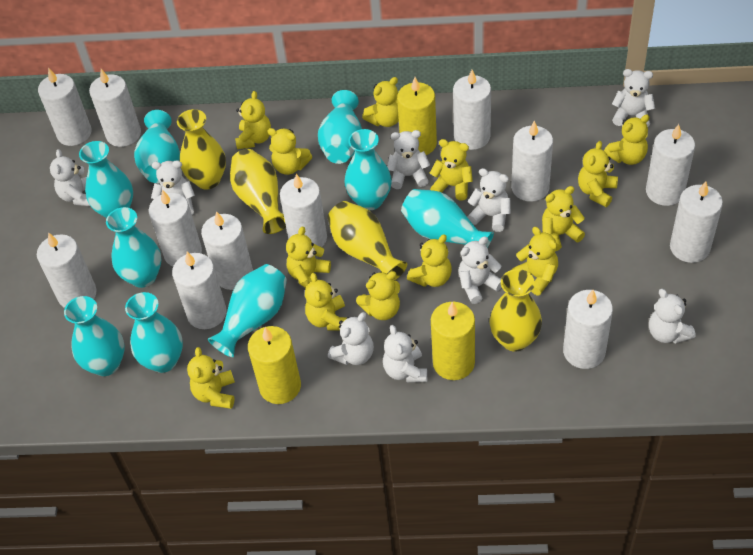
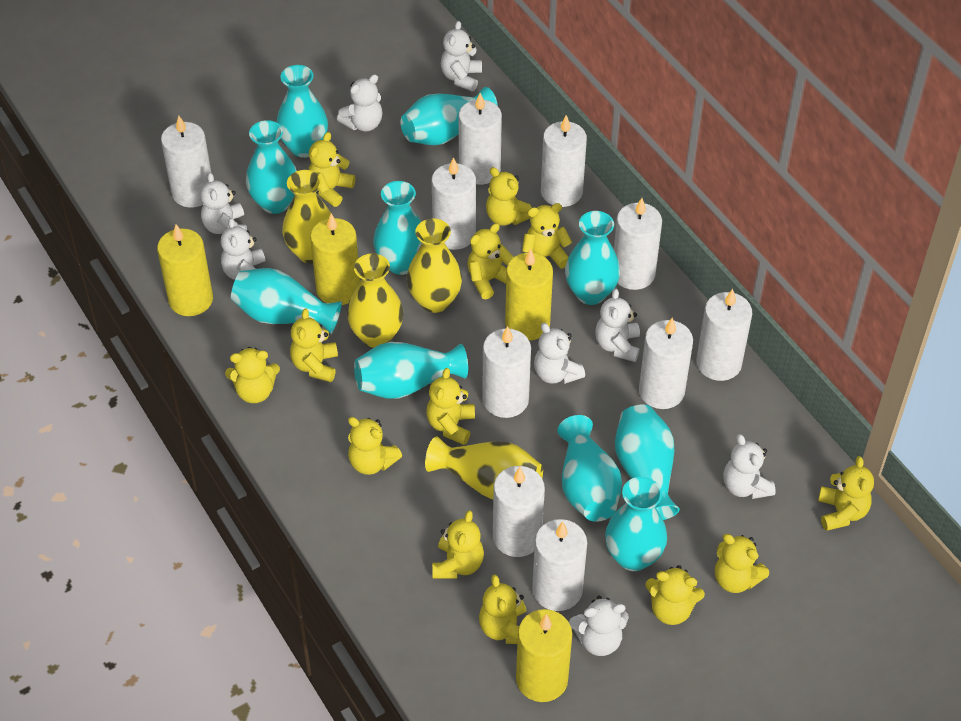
turquoise vase: [64,296,125,376] [79,141,133,218] [106,207,161,288] [125,292,183,373] [134,110,180,183] [208,264,287,357] [318,90,362,164] [345,129,392,210] [401,189,494,248] = 9 -> [231,268,342,334] [246,120,297,214] [277,65,328,158] [354,342,468,399] [373,181,422,275] [401,87,498,145] [558,415,622,522] [565,211,620,305] [605,477,667,571] [615,404,680,520] = 10
white candle: [37,232,97,308] [38,68,92,146] [89,69,141,147] [149,189,202,266] [172,252,226,329] [201,211,253,290] [280,174,327,247] [453,70,491,150] [511,121,553,202] [563,290,613,369] [646,124,695,206] [670,182,723,263] = 12 -> [161,116,211,208] [431,157,476,250] [459,93,502,185] [482,326,531,418] [493,466,545,557] [532,519,587,611] [541,115,587,207] [614,198,662,290] [639,318,693,409] [696,289,752,381] = 10
white teddy bear: [50,149,90,206] [151,160,195,215] [328,312,374,365] [383,325,427,383] [387,130,430,189] [458,236,502,304] [467,168,511,232] [612,69,655,127] [649,289,696,344] = 9 -> [200,172,247,234] [221,218,265,280] [337,74,383,132] [441,21,482,91] [534,323,585,384] [569,596,629,656] [595,288,640,362] [723,434,776,499] = 8
yellow candle: [248,326,301,404] [397,77,437,155] [431,302,475,380] = 3 -> [157,225,213,316] [310,214,360,305] [505,248,553,341] [516,609,572,702] = 4

